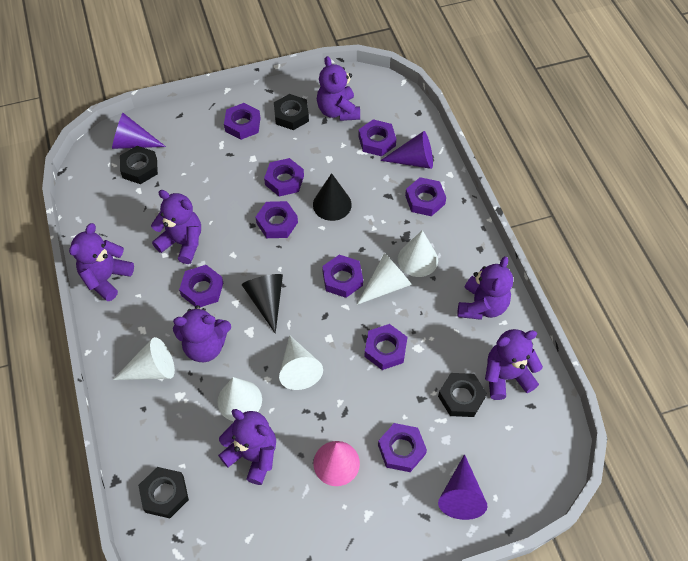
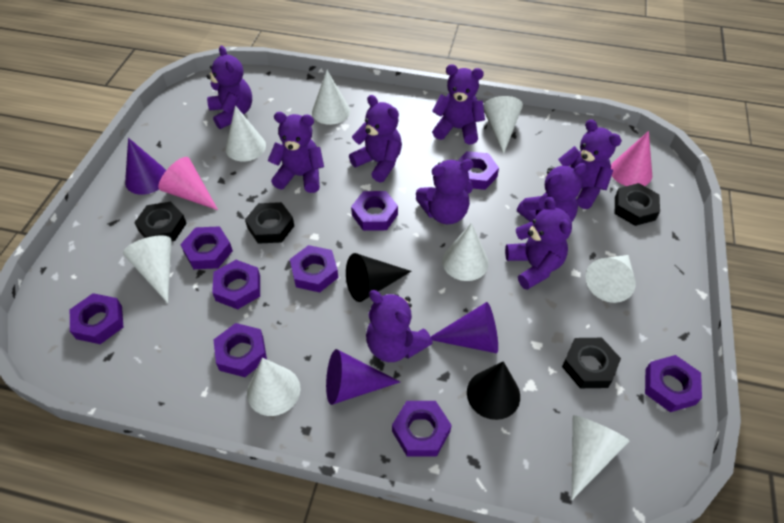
pink cone: [313,441,360,486] = 1 -> [158,157,218,210] [611,131,652,186] = 2
purple teddy bear: [69,223,134,301] [151,190,201,264] [173,305,231,362] [218,409,276,485] [317,56,360,121] [457,256,513,320] [485,329,543,400] = 7 -> [207,46,252,129] [268,112,324,193] [349,95,402,182] [366,290,432,362] [416,159,474,224] [432,64,485,144] [505,196,572,290] [517,163,587,222] [558,119,622,209] = 9
white cone: [113,337,175,380] [218,377,262,421] [279,335,323,390] [357,253,412,305] [398,230,438,277] = 5 -> [123,235,172,303] [225,105,266,161] [247,358,301,416] [312,70,350,125] [442,223,489,281] [483,96,523,154] [572,415,629,500] [586,255,636,303] = 8

